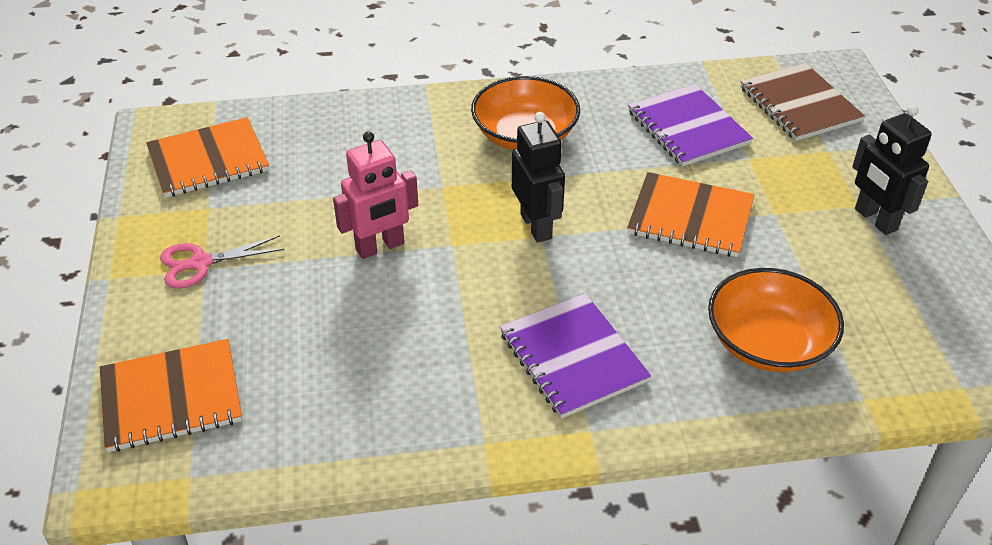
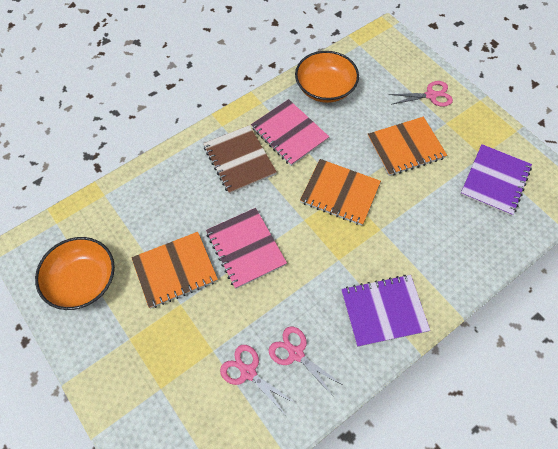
black robot: [512,112,565,243] [852,105,932,235] = 2 -> none = 0
pink notebook: none = 0 -> [206,208,287,289] [251,99,329,166] = 2
pink robot: [333,131,418,259] = 1 -> none = 0
pink scissors: [160,235,284,288] = 1 -> [220,345,295,414] [269,327,343,397] [389,81,453,107] = 3

